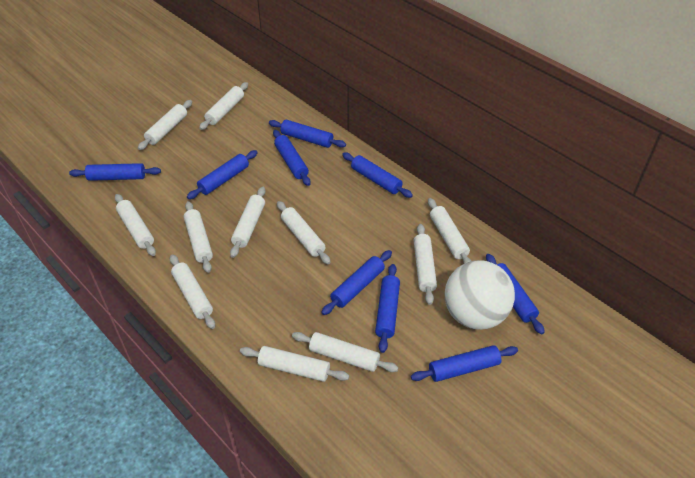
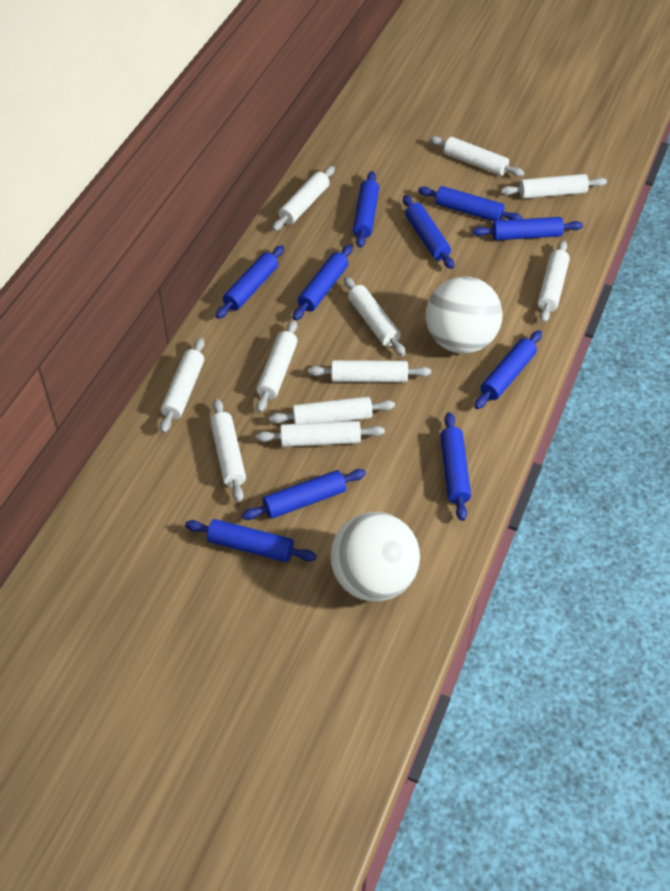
blue rolling pin: [69,163,161,181] [187,150,258,199] [269,120,346,148] [273,130,311,186] [321,250,392,315] [342,153,413,198] [375,264,400,353] [411,345,518,382] [486,254,545,335] = 9 -> [185,519,317,562] [216,245,284,319] [242,469,366,520] [293,245,352,320] [353,171,379,248] [403,195,454,269] [418,186,522,221] [440,412,471,521] [472,217,583,240] [474,330,542,409] = 10
white ball: [444,260,515,330] = 1 -> [330,512,420,602] [426,276,503,353] = 2

